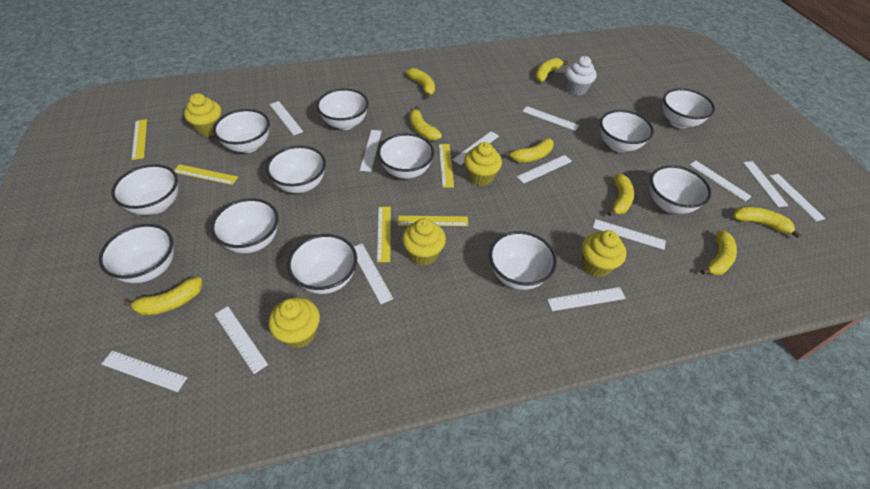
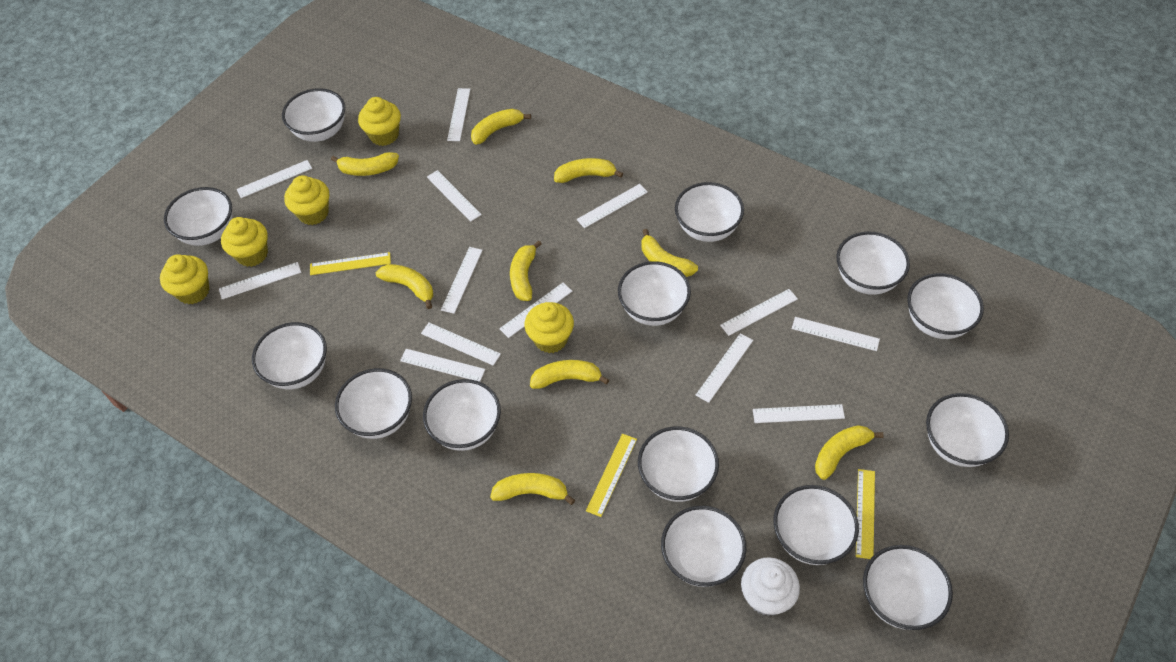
white bowl: [99,224,174,283] [111,164,178,215] [211,198,279,253] [213,109,270,153] [266,146,326,193] [287,234,357,294] [317,88,369,130] [378,133,434,179] [489,231,557,290] [600,110,654,152] [650,165,711,214] [663,88,715,128] = 12 -> [164,187,232,246] [252,322,327,389] [282,88,345,142] [335,368,412,439] [423,379,501,451] [618,261,691,326] [638,426,719,502] [661,506,746,587] [675,182,744,242] [773,485,859,565] [836,232,910,295] [863,545,953,630] [907,273,984,339] [926,393,1009,467] = 14
yellow banana: [123,277,203,315] [406,68,435,98] [409,106,442,140] [504,138,554,162] [535,58,568,82] [608,174,634,216] [701,230,737,275] [733,206,801,238] = 8 -> [331,152,399,176] [376,264,433,309] [471,109,531,145] [490,473,575,505] [510,240,542,301] [530,360,609,389] [554,158,623,183] [641,229,698,277] [815,425,884,480] = 9
yellow ruler: [132,119,147,160] [174,164,238,185] [377,207,391,262] [398,216,468,226] [439,144,454,188] = 5 -> [310,252,391,275] [586,434,637,517] [856,469,875,559] = 3

